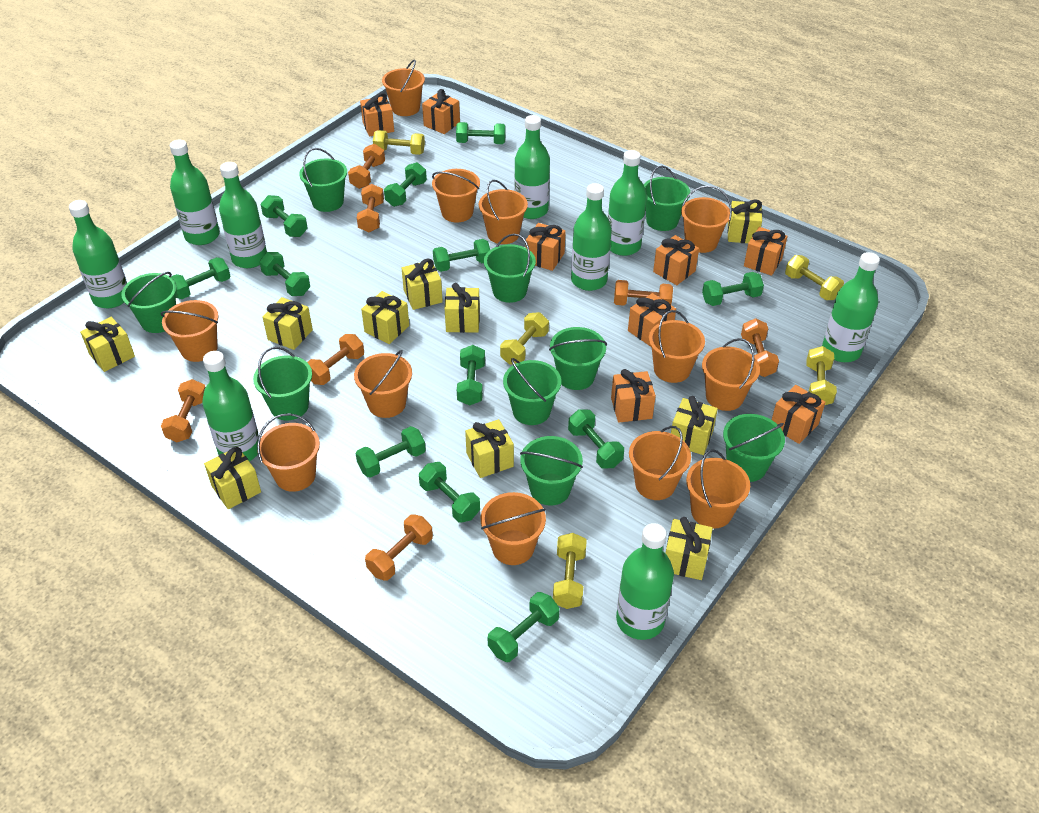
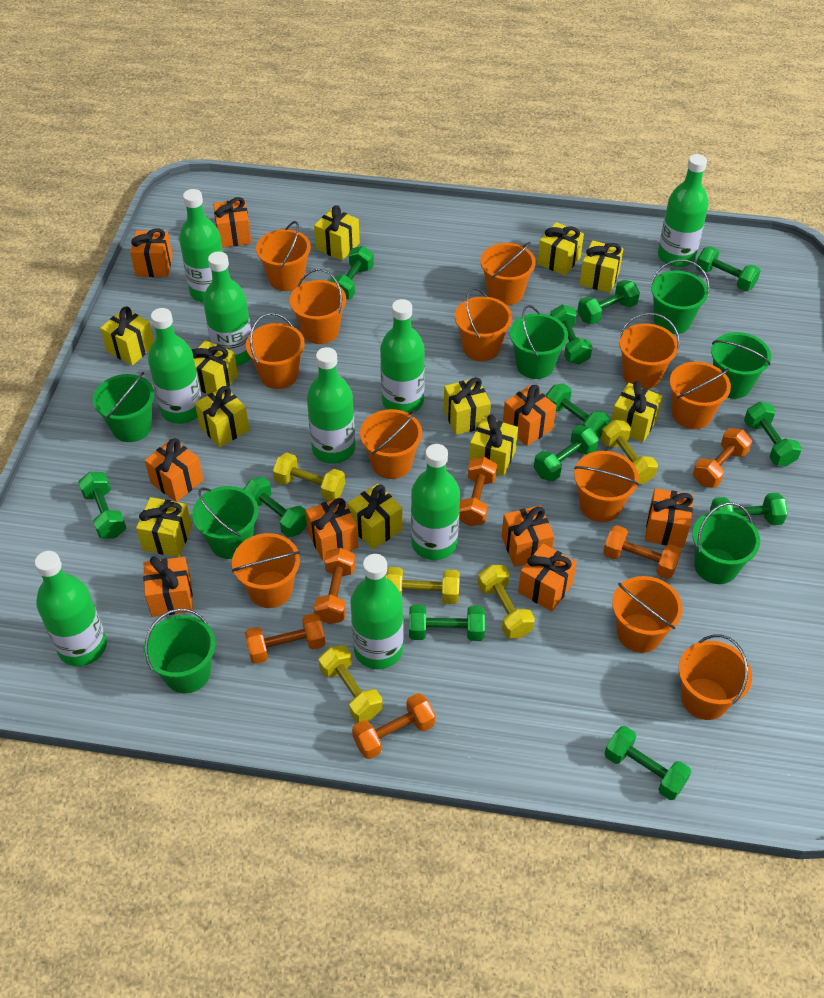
green bucket: [121,272,177,333] [253,347,312,420] [299,148,347,212] [484,234,536,303] [503,358,561,425] [520,436,583,506] [549,327,607,390] [644,166,690,231] [723,414,785,482] = 9 -> [93,372,154,442] [143,609,215,693] [192,486,258,559] [510,305,568,379] [651,259,710,334] [692,502,760,584] [711,332,771,399] = 7
orange dumbbell: [161,379,206,442] [307,334,364,385] [348,144,385,189] [357,184,384,232] [365,514,433,581] [614,280,673,306] [741,318,779,377] = 7 -> [245,613,325,664] [314,548,355,624] [352,693,435,759] [459,457,497,526] [603,525,682,579] [693,428,752,488] = 6
orange gift: [360,93,394,136] [422,89,460,134] [526,223,566,271] [611,369,656,423] [628,293,676,347] [653,235,699,285] [744,227,788,276] [772,385,826,444] = 8 -> [130,228,173,277] [143,556,193,617] [145,438,204,502] [213,197,252,248] [305,497,358,561] [502,505,554,567] [503,385,556,446] [518,543,577,611] [645,488,694,548] = 9
yellow gift: [80,317,135,372] [204,447,261,509] [262,297,313,350] [361,291,409,344] [402,259,443,310] [445,283,480,333] [465,419,514,478] [665,517,713,580] [671,396,718,455] [727,199,762,243] = 10 -> [100,307,154,366] [136,497,192,557] [192,340,238,394] [195,386,249,447] [314,205,360,261] [347,484,403,550] [444,377,491,435] [469,415,518,476] [537,222,584,276] [579,240,624,293] [611,381,663,442] = 11

